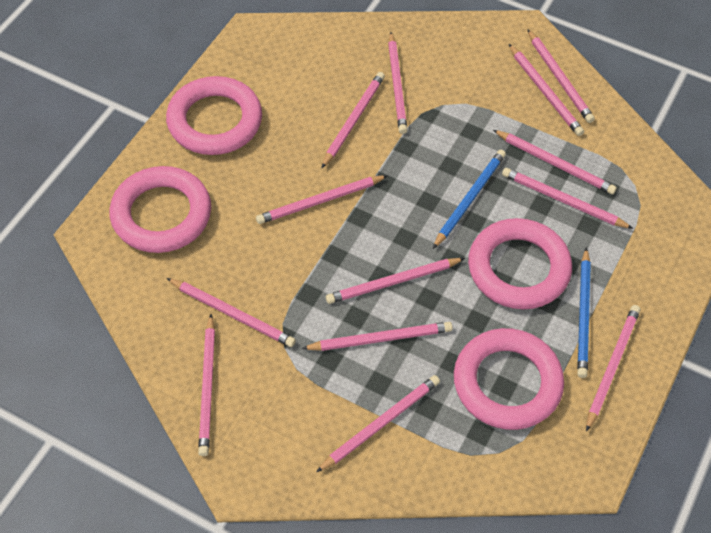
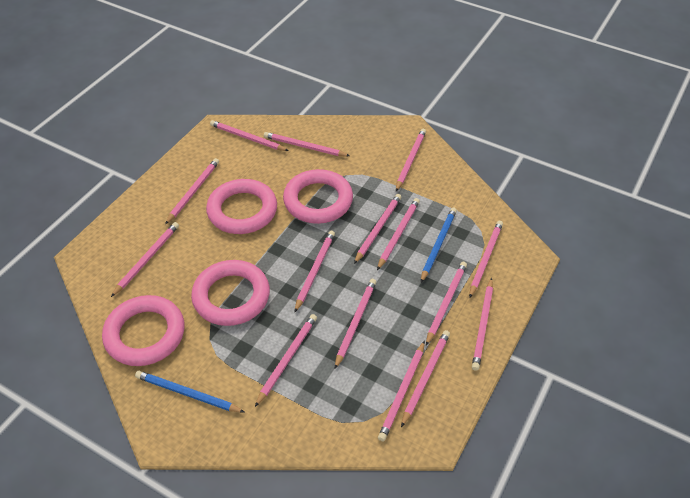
pink pencil: [167,278,296,347] [198,314,215,456] [256,175,388,224] [301,322,453,351] [316,375,440,472] [321,72,385,169] [326,258,465,304] [388,32,407,134] [493,130,617,194] [502,168,633,229] [509,44,584,136] [527,29,595,123] [586,305,640,432] = 13 -> [111,222,179,297] [165,158,219,224] [210,120,289,151] [255,314,317,407] [264,132,350,156] [295,231,335,312] [335,279,376,369] [354,194,401,264] [377,198,420,270] [378,341,425,441] [396,129,426,191] [401,330,450,427] [426,262,467,346] [469,221,503,298] [472,278,493,371] = 15

